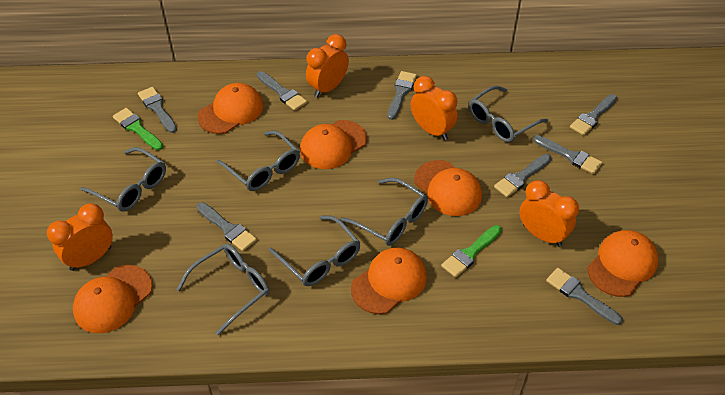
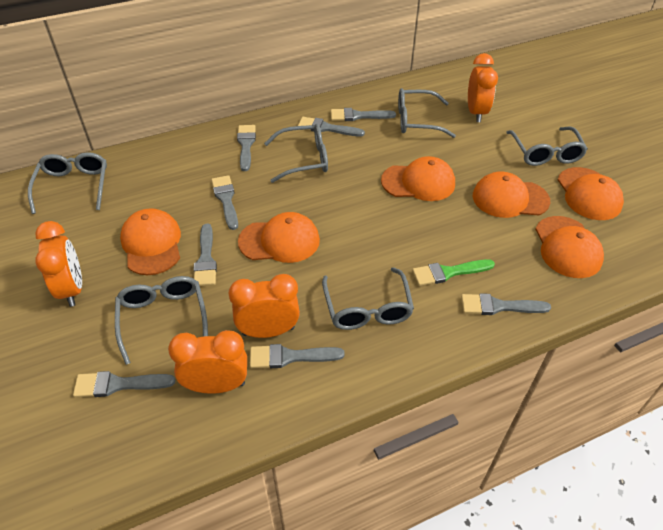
green brush: [113,108,163,150] [441,225,502,278] = 2 -> [412,259,495,286] = 1

